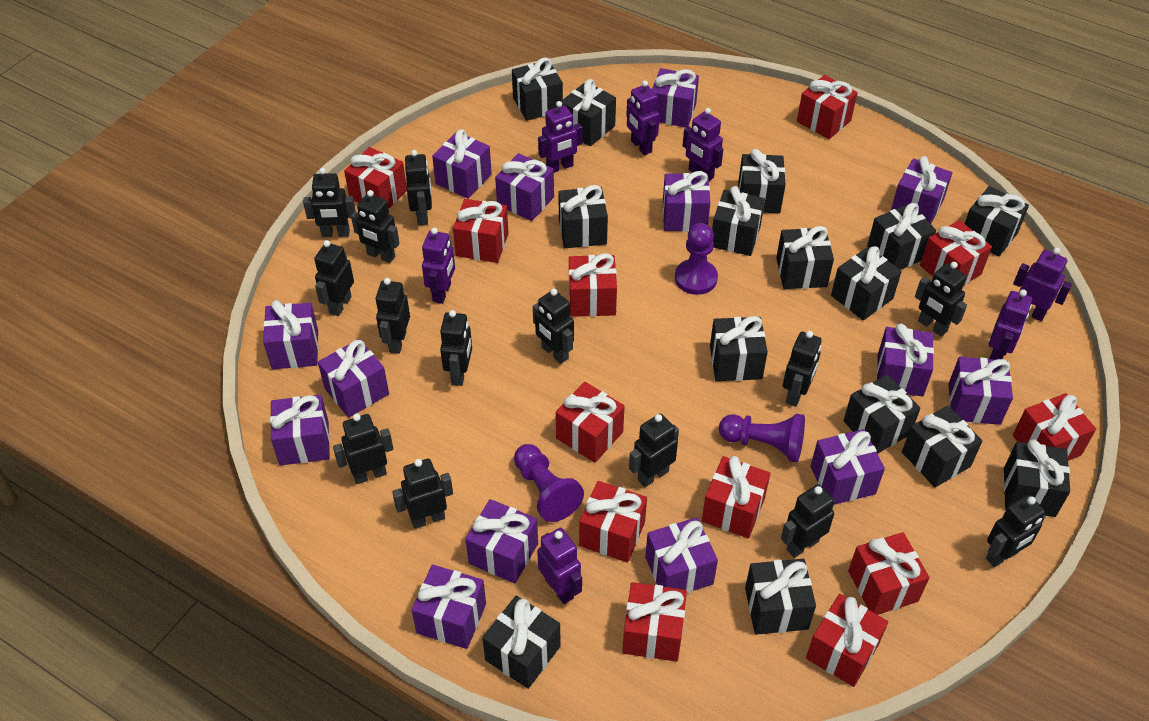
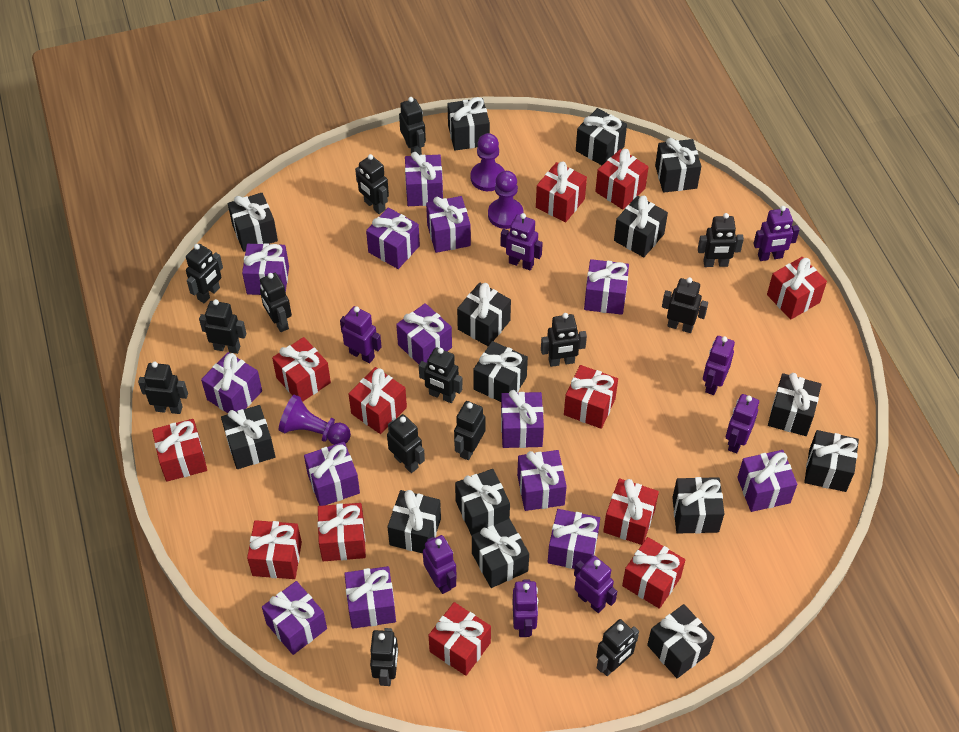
purple robot: [422,228,455,304] [537,528,582,604] [538,101,583,173] [626,80,660,155] [683,108,723,181] [989,289,1032,360] [1013,247,1072,321] = 7 -> [340,306,382,363] [423,535,457,594] [500,213,543,270] [513,580,538,637] [574,556,617,613] [703,336,735,395] [726,394,759,453] [753,206,799,261] = 8

